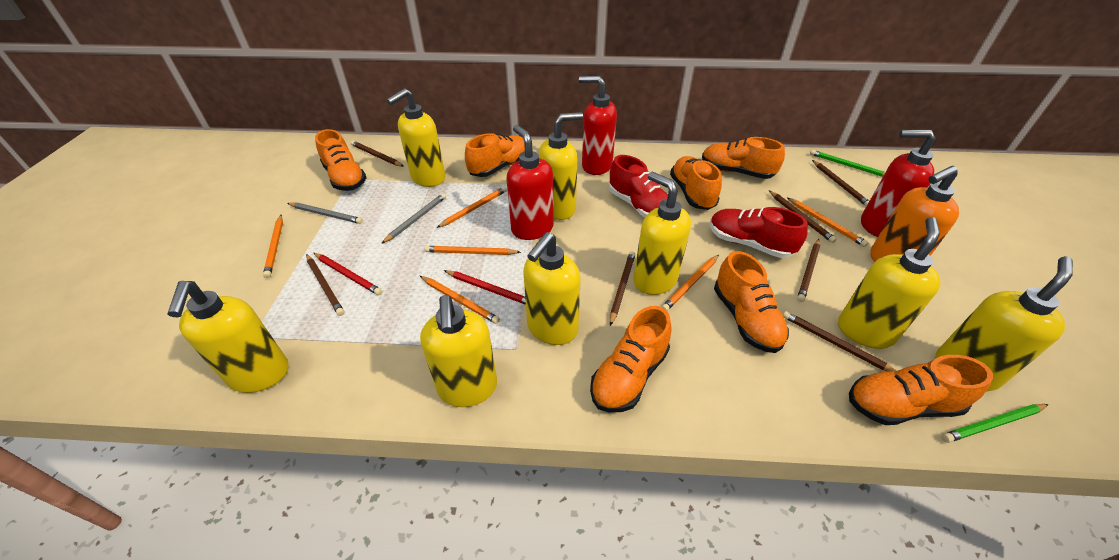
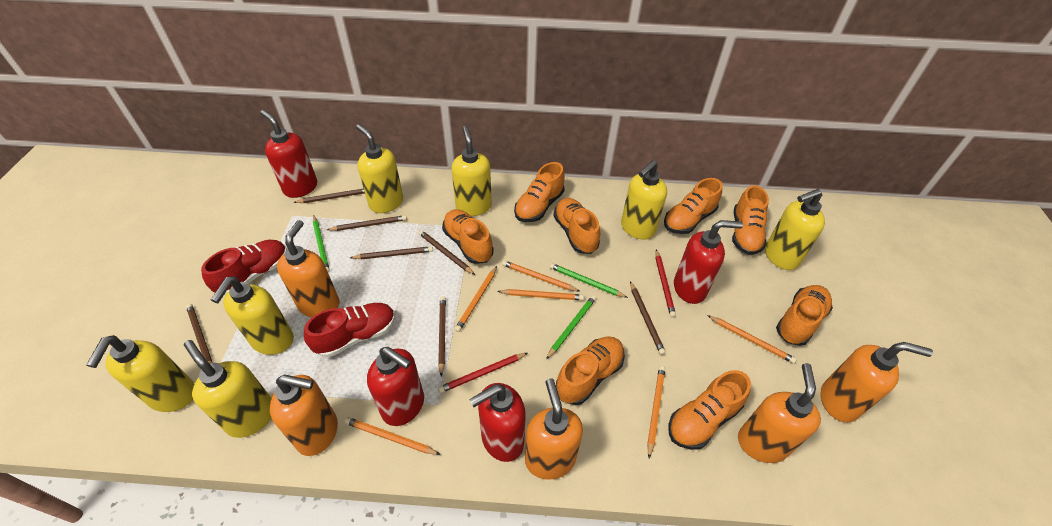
green pencil: [810,150,885,177] [941,404,1049,443] = 2 -> [313,216,330,273] [546,295,596,359] [549,263,628,298] = 3
grey pencil: [287,203,363,224] [381,193,446,244] = 2 -> none = 0
orange shoe: [315,129,367,191] [465,133,525,177] [590,306,672,412] [670,156,722,210] [702,137,785,179] [714,251,789,353] [849,355,993,425] = 7 -> [442,209,494,264] [514,162,565,222] [553,198,600,254] [556,336,625,405] [664,178,723,234] [668,370,751,450] [732,185,769,255] [776,285,833,346] = 8
orange soap dispenser: [870,166,959,262] = 1 -> [270,374,338,456] [277,220,340,317] [525,379,583,480] [738,363,821,463] [820,342,933,422] = 5
red soap dispenser: [507,125,554,240] [579,76,617,175] [861,130,936,237] = 3 -> [260,110,317,198] [367,347,424,426] [469,383,526,462] [674,220,743,304] = 4
yellow soap dispenser: [168,281,289,393] [387,88,445,187] [420,295,497,407] [523,232,581,345] [539,112,583,220] [633,172,691,295] [838,217,941,349] [935,256,1073,391] = 8 -> [86,335,195,412] [184,340,272,438] [211,276,294,355] [356,124,403,213] [452,126,492,216] [621,160,667,240] [765,189,825,270] = 7

